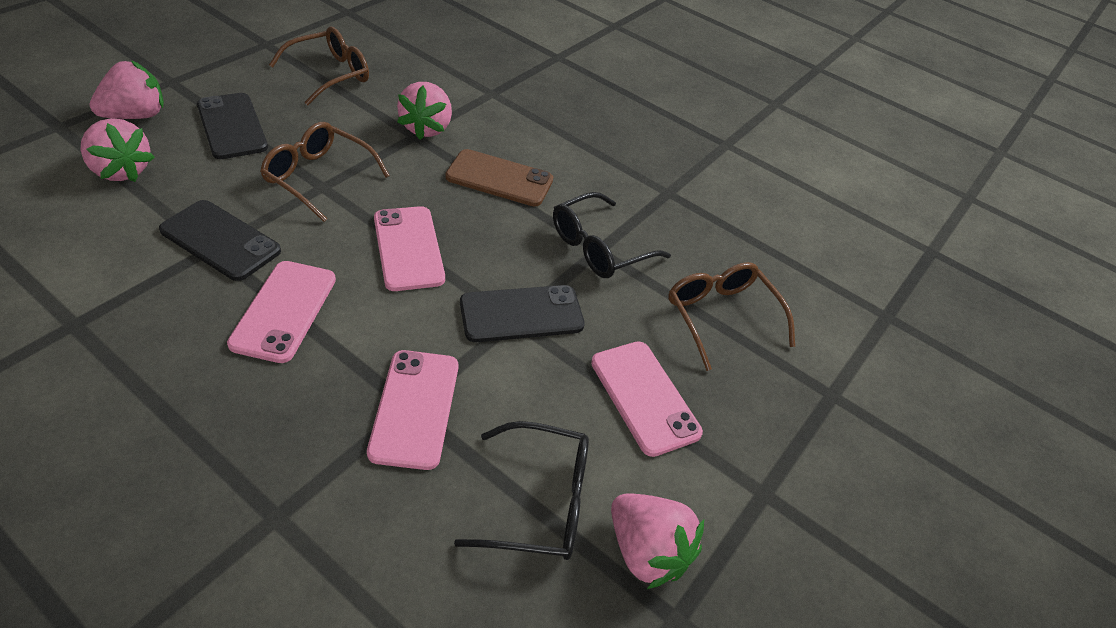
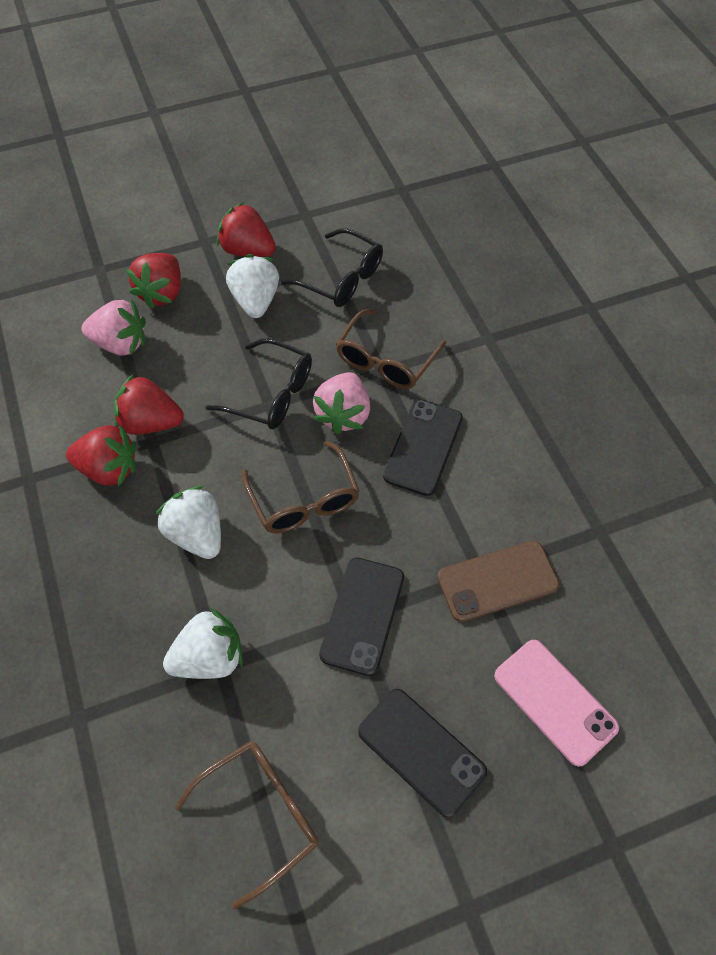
pink phone: [227,261,336,363] [367,350,458,470] [374,206,445,291] [591,341,703,457] = 4 -> [494,640,619,767] = 1
pink strawberry: [81,118,155,182] [89,60,164,119] [397,82,452,140] [611,494,704,589] = 4 -> [81,300,146,356] [313,372,370,435] = 2
red strawberry: none = 0 -> [66,425,136,487] [114,375,184,435] [126,253,181,309] [217,202,276,257] = 4
white strawberry: none = 0 -> [155,486,221,559] [163,607,243,679] [226,254,279,318] = 3

